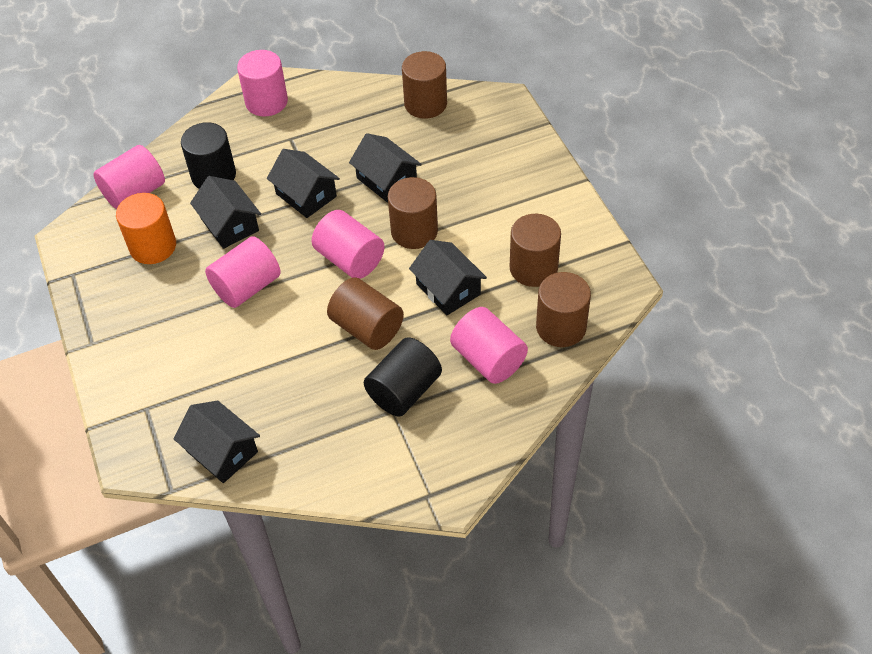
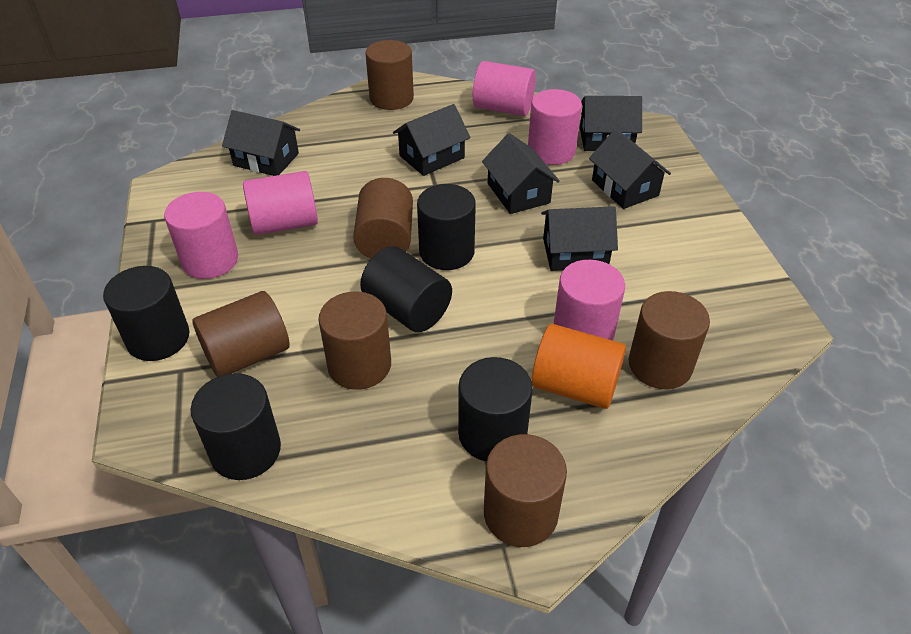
black cylinder: [181,122,236,189] [364,337,442,417] = 2 -> [103,266,190,361] [190,373,281,480] [360,246,452,332] [417,184,476,270] [458,357,533,462] = 5
black house: [174,400,260,483] [190,176,261,249] [267,149,340,218] [349,133,422,203] [409,240,487,315] = 5 -> [222,110,300,176] [393,104,470,176] [482,133,560,214] [541,206,618,271] [580,96,642,151] [589,129,671,209] = 6
brown cylinder: [327,277,404,350] [388,177,438,249] [402,51,447,119] [510,214,561,287] [536,272,591,347] = 5 -> [192,291,290,377] [318,291,391,390] [353,178,413,258] [365,40,414,110] [484,434,567,547] [629,291,710,389] = 6

